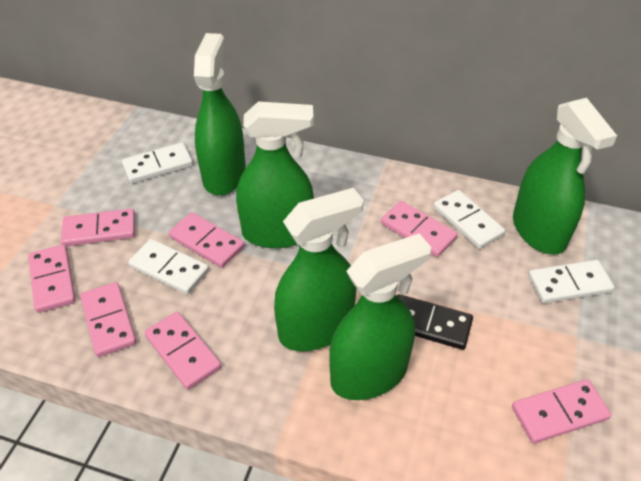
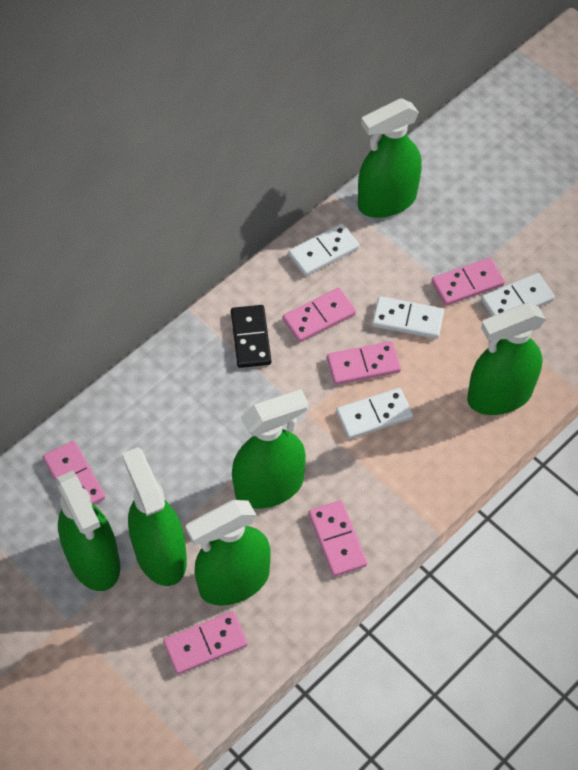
green spray bottle: [194,33,246,196] [236,101,314,248] [274,188,364,351] [329,233,432,400] [513,98,617,255] = 5 -> [56,471,120,591] [122,447,187,586] [186,500,271,606] [232,389,308,509] [358,98,422,218] [467,303,546,415] = 6
pink domino: [28,244,76,313] [61,208,135,246] [80,282,136,357] [144,312,221,390] [169,212,245,268] [381,201,458,257] [512,379,611,443] = 7 -> [43,441,106,505] [163,611,248,674] [283,288,356,342] [309,500,367,577] [327,341,401,385] [432,258,505,306] = 6

